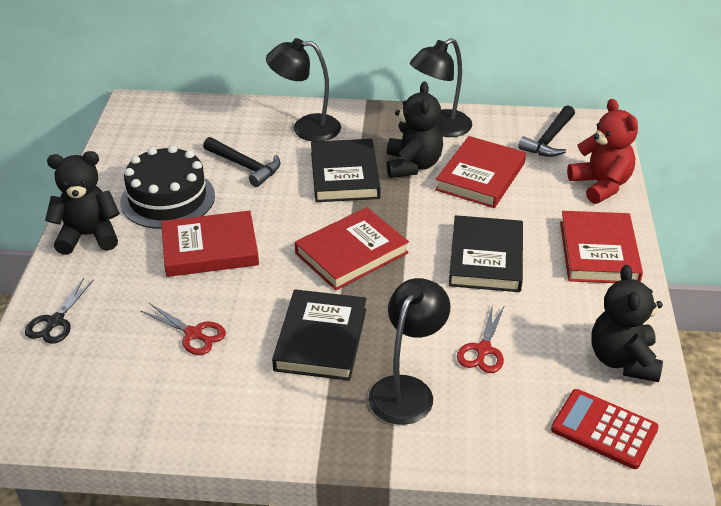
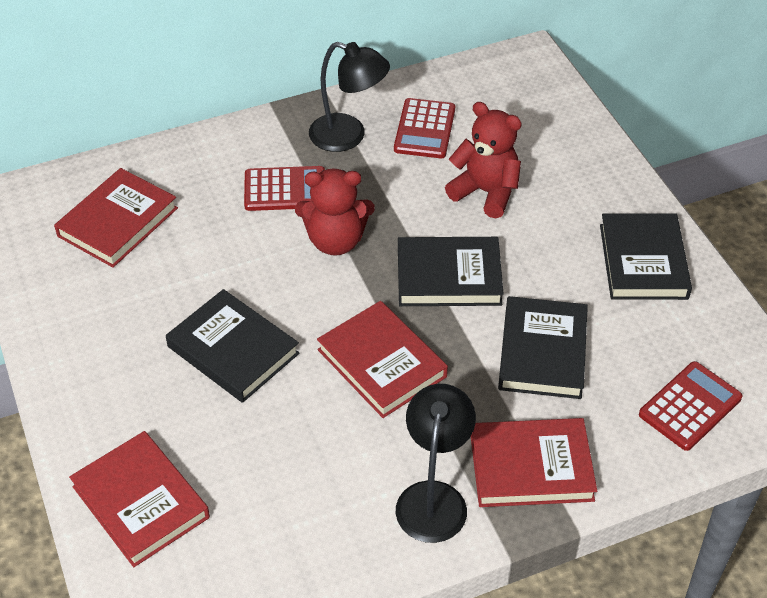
black book: [272,289,367,381] [311,139,381,202] [449,215,523,292] = 3 -> [166,289,300,403] [398,237,504,306] [498,296,588,399] [600,213,692,300] = 4
black cake: [120,145,215,229] = 1 -> none = 0
black hammer: [203,137,280,187] [518,105,575,157] = 2 -> none = 0
black lamp: [266,38,341,142] [369,278,450,425] [410,38,472,137] = 3 -> [309,42,390,152] [396,384,476,543] = 2
black scissors: [25,278,94,344] = 1 -> none = 0
black teddy bear: [45,151,120,255] [386,81,443,178] [591,265,663,382] = 3 -> none = 0
red calculator: [551,389,659,469] = 1 -> [244,166,325,211] [394,98,455,158] [639,361,742,451] = 3
red scissors: [141,303,226,355] [457,304,505,373] = 2 -> none = 0
red teddy bear: [567,99,638,204] = 1 -> [295,168,375,256] [445,102,522,218] = 2

